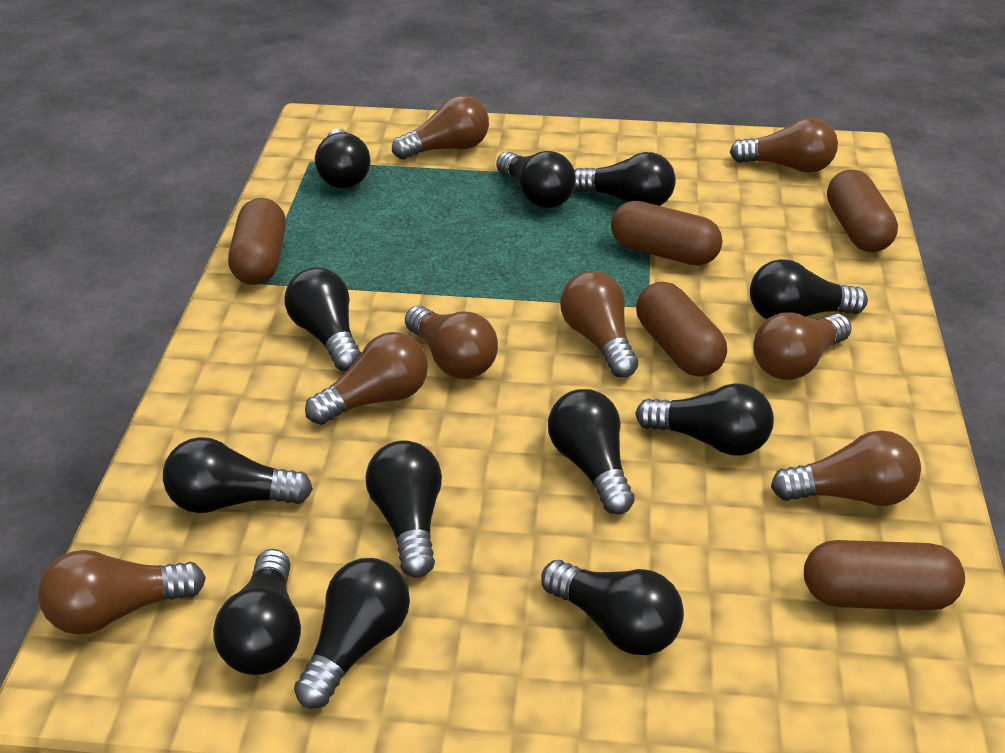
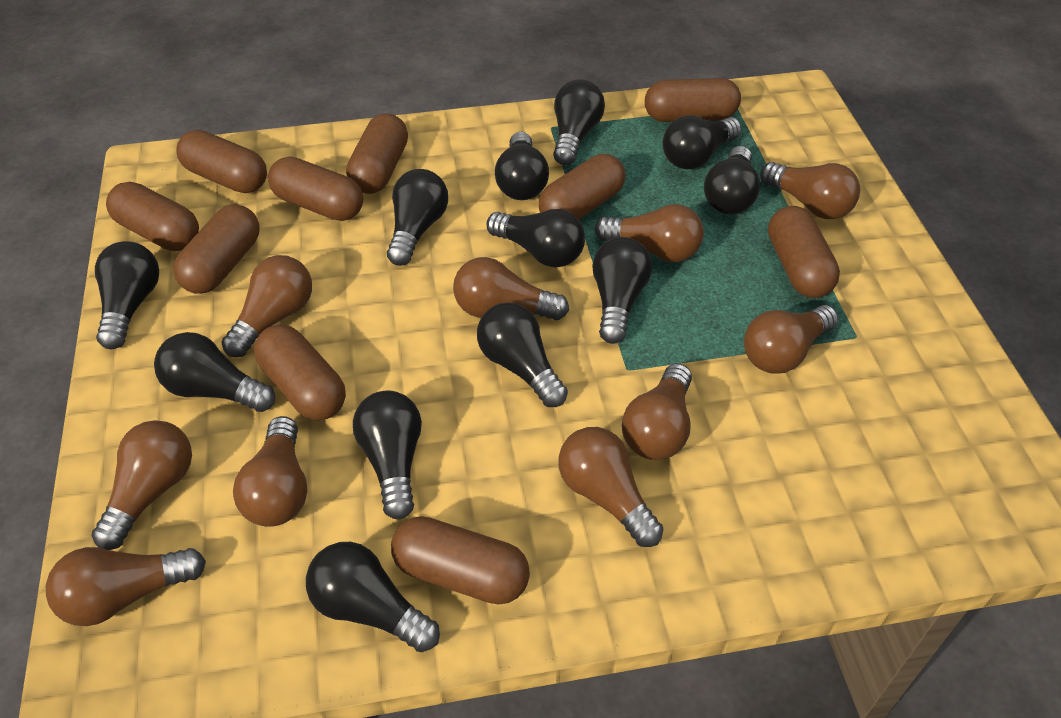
brown capsule: [228,198,286,285] [611,201,722,266] [636,282,727,377] [804,540,965,610] [827,169,898,252] = 5 -> [106,182,199,251] [173,204,260,294] [176,130,267,193] [254,324,346,420] [268,157,363,221] [346,113,408,194] [391,516,530,604] [539,154,625,220] [645,78,741,122] [768,206,840,298] = 10
brown light bulb: [38,550,206,635] [305,332,428,425] [392,95,489,159] [405,305,498,379] [560,271,638,378] [730,118,838,173] [753,312,852,380] [771,430,921,506] = 8 -> [46,547,206,626] [91,420,192,550] [221,255,312,357] [233,416,308,527] [453,257,569,320] [558,427,664,547] [594,204,704,262] [622,363,692,460] [744,305,839,374] [760,162,860,219] = 10

